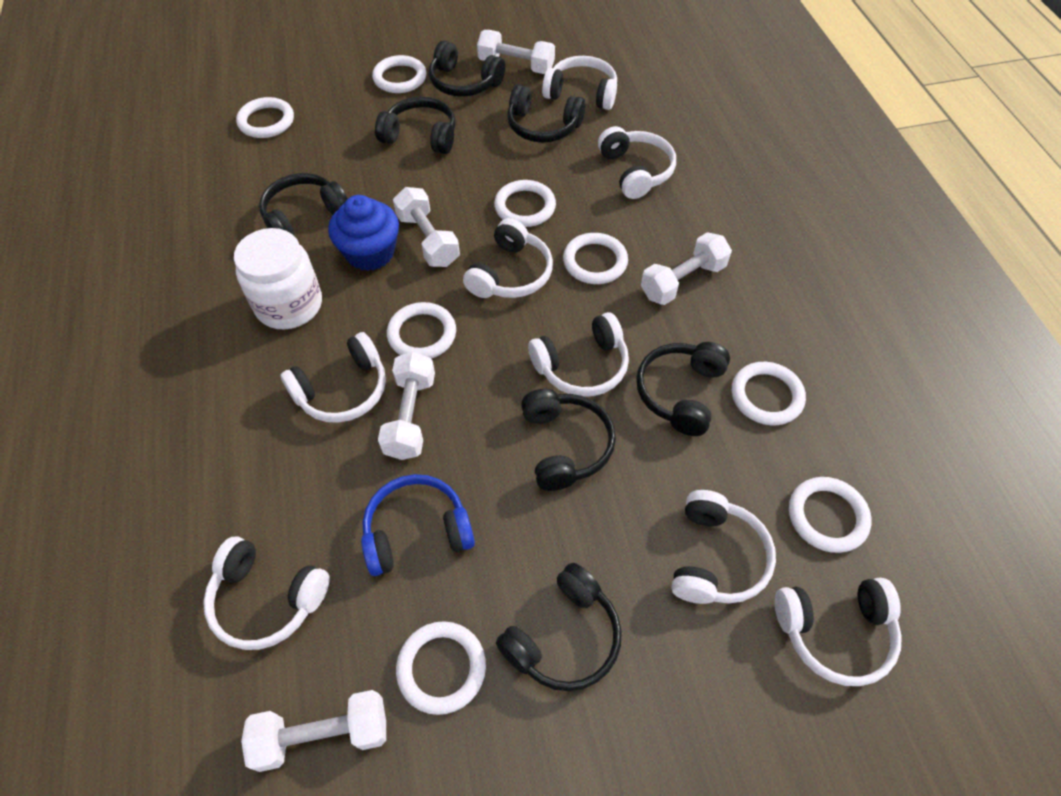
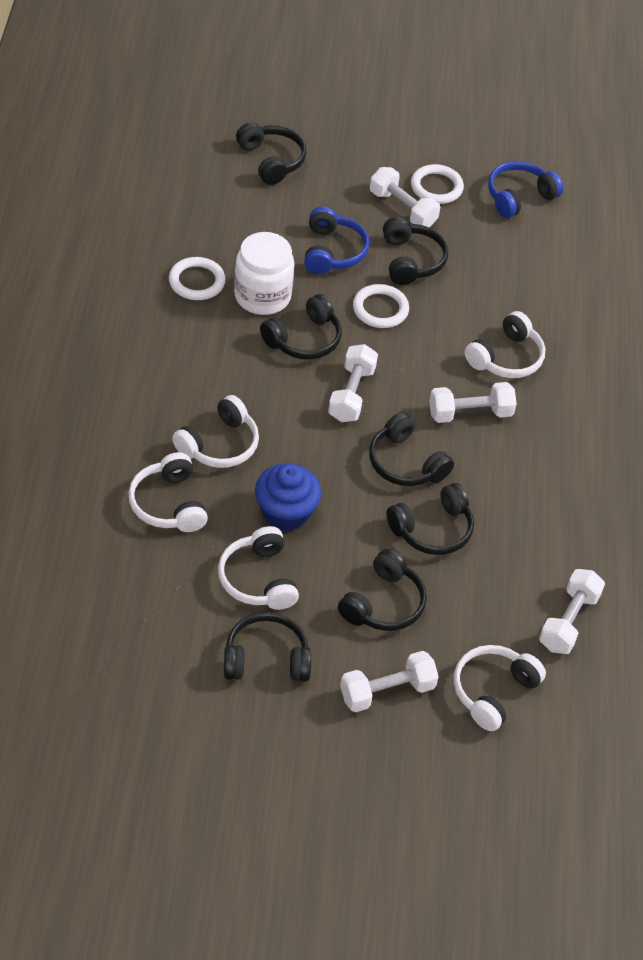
blue headphones: [361,474,475,576] = 1 -> [304,207,370,274] [488,161,563,218] = 2
white headphones: [203,537,330,650] [280,332,386,423] [463,218,553,298] [528,312,629,397] [542,56,617,110] [598,126,676,199] [671,490,776,604] [775,578,902,686] = 8 -> [128,452,208,532] [172,395,259,468] [218,526,299,610] [454,645,546,731] [465,311,545,378] = 5
white ring: [236,97,294,138] [372,55,426,93] [387,302,456,359] [396,621,486,715] [494,180,556,227] [563,233,628,284] [732,362,806,425] [789,477,872,553] = 8 -> [169,257,226,300] [353,284,409,328] [411,164,464,204] = 3

